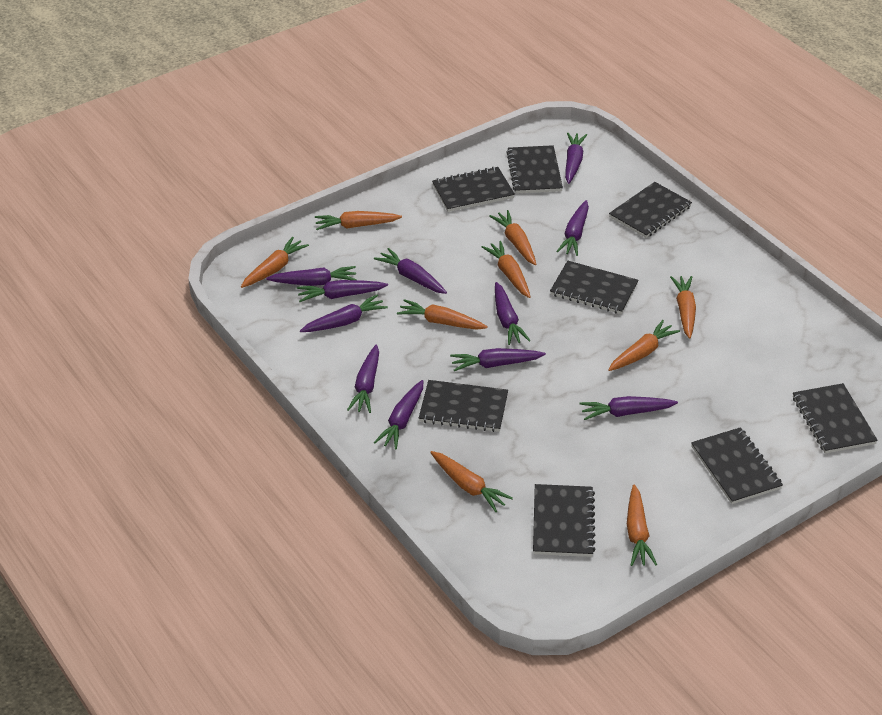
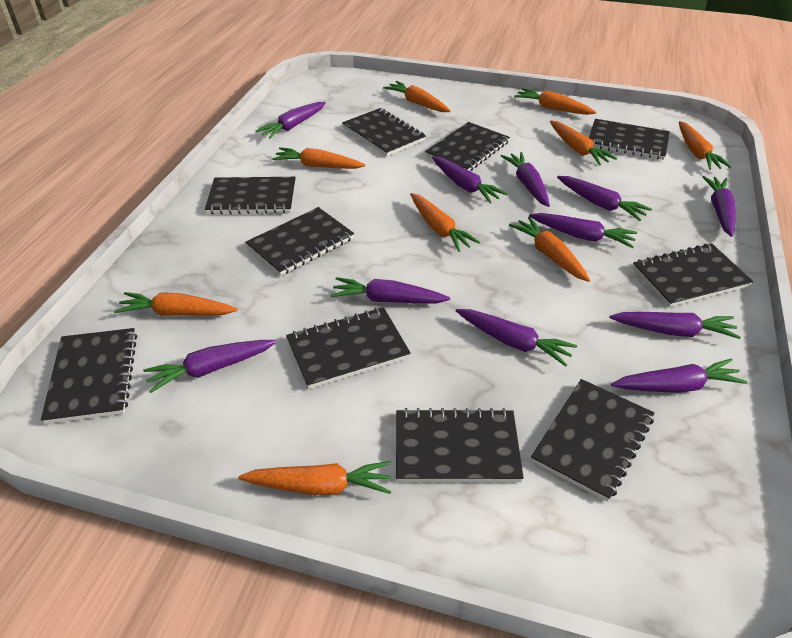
black notebook: [419,380,508,432] [432,167,515,212] [506,145,563,194] [533,484,596,557] [550,261,638,314] [609,182,692,238] [691,427,783,504] [793,383,878,454] = 8 -> [41,328,137,424] [205,177,296,214] [245,207,354,276] [286,307,411,389] [342,108,426,156] [396,408,524,482] [425,122,510,171] [531,379,654,502] [589,119,670,160] [633,243,753,307] = 10

